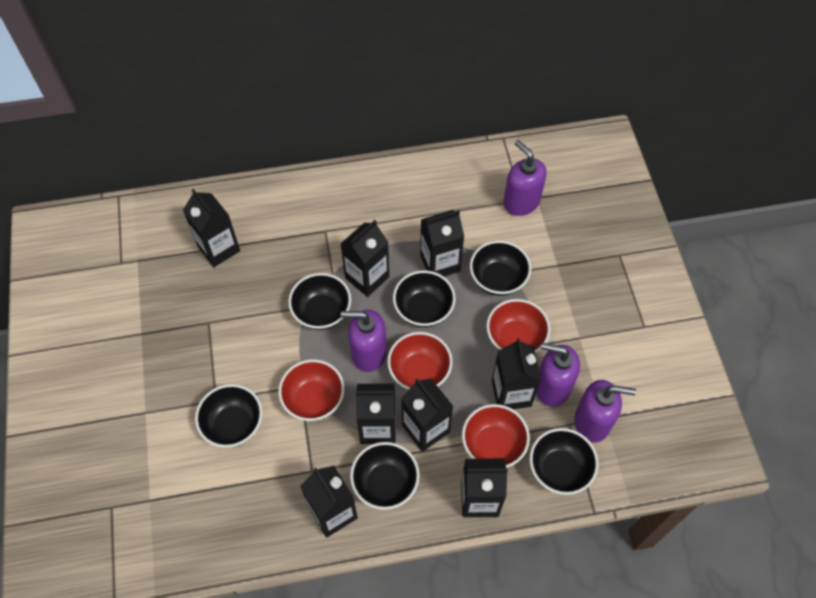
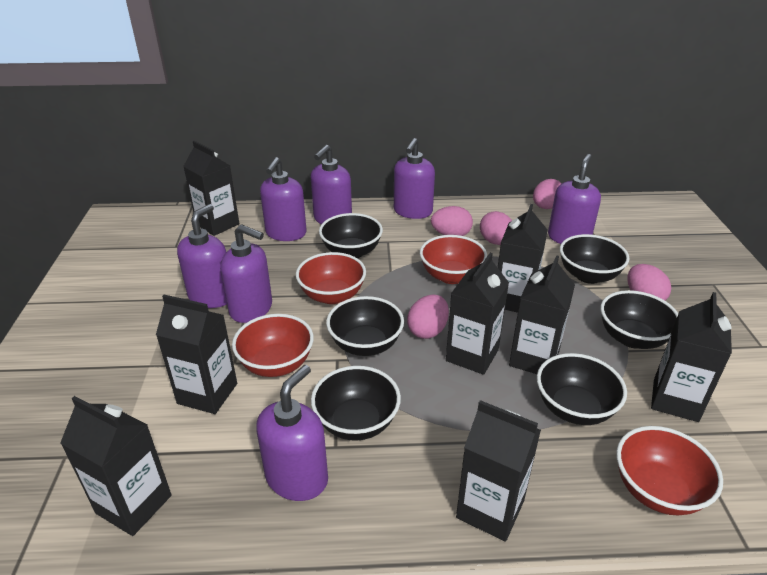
pink egg: none = 0 -> [407,295,449,339] [431,206,473,236] [480,211,512,245] [533,179,562,209] [627,264,671,301] = 5
purple soap dispenser: [341,310,387,372] [503,140,547,216] [536,343,580,407] [574,380,636,443] = 4 -> [177,204,227,308] [220,224,272,323] [256,365,328,501] [260,157,307,241] [311,145,352,224] [394,138,435,219] [548,154,601,244] = 7

